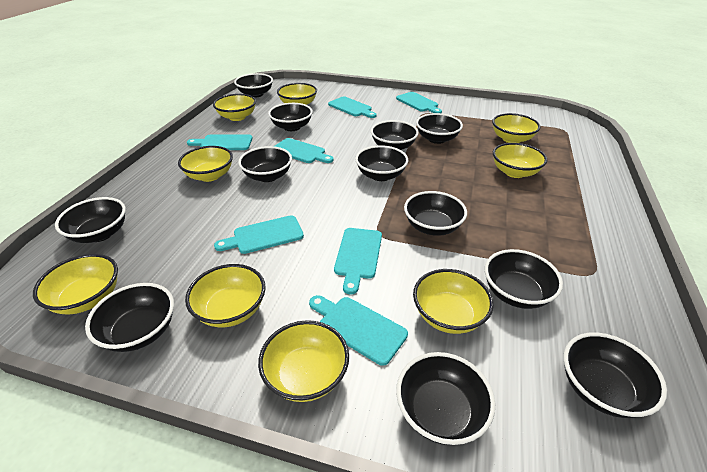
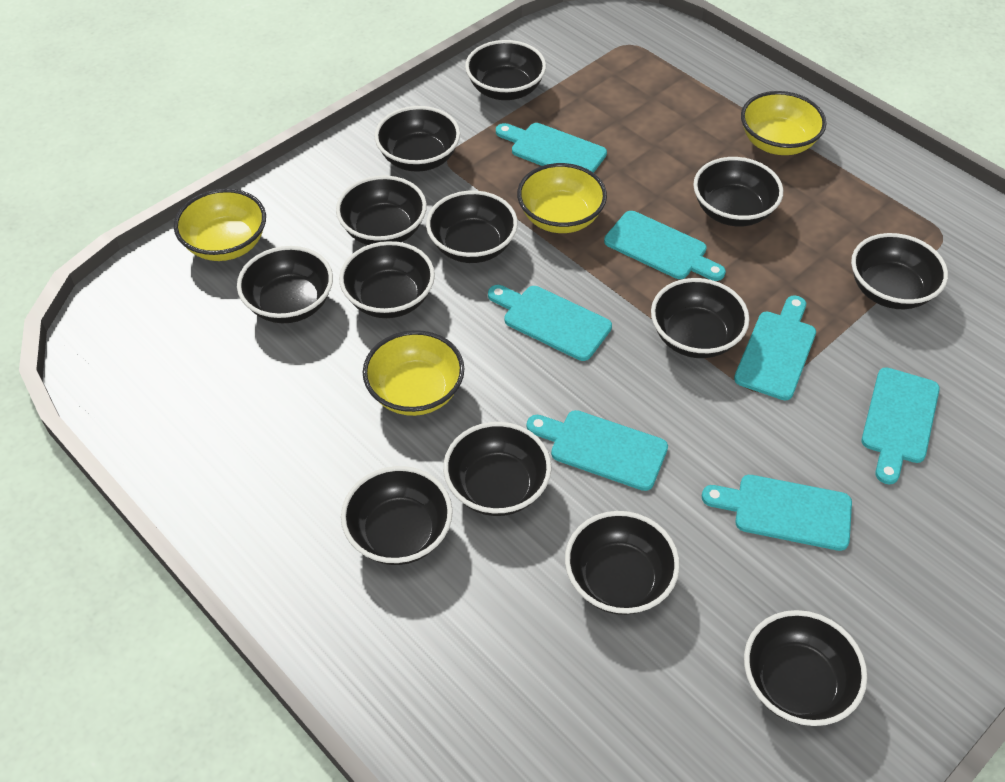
black bowl: [55,197,126,243] [85,283,174,352] [234,73,273,98] [238,146,292,182] [268,103,313,131] [355,145,408,181] [371,120,419,150] [396,352,495,445] [404,191,467,236] [416,113,463,144] [485,249,563,309] [564,332,667,418] = 12 -> [237,246,333,323] [336,176,427,245] [339,241,435,318] [341,466,453,565] [374,106,460,172] [426,191,518,263] [443,422,552,516] [465,40,546,100] [565,511,680,615] [651,278,750,358] [693,157,783,226] [744,610,867,726] [851,233,948,309] = 13
yellow bowl: [33,254,118,314] [178,146,233,182] [185,264,266,327] [213,94,256,121] [258,320,349,402] [277,83,317,105] [413,269,494,334] [492,113,541,143] [493,143,547,178] = 9 -> [174,189,266,261] [363,330,464,416] [517,163,607,233] [741,91,826,155] = 4

